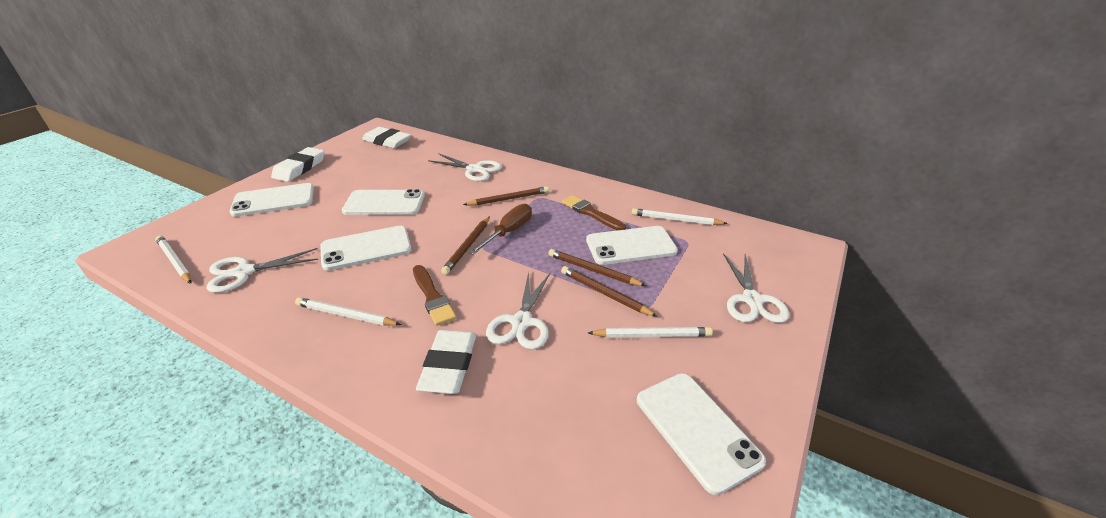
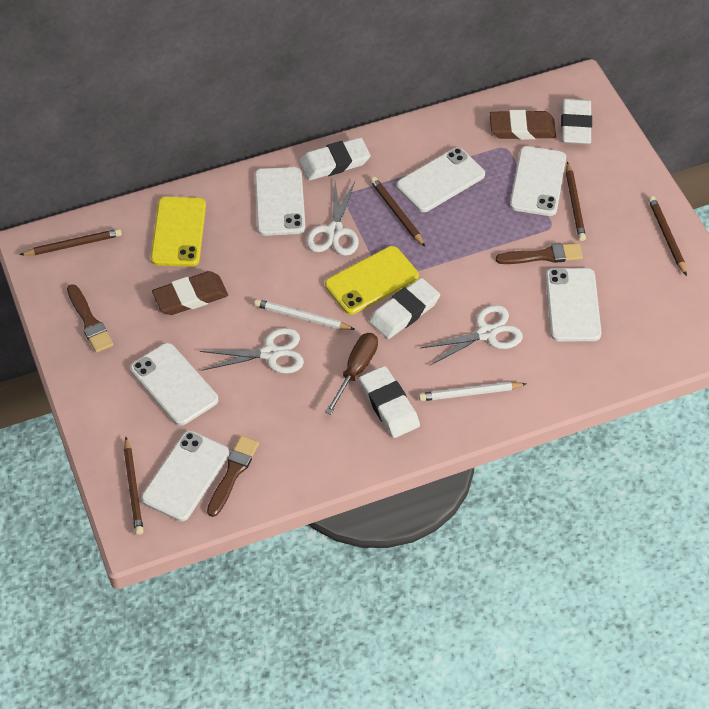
brown brush: [413,265,456,326] [562,195,626,230] = 2 -> [67,284,113,353] [207,436,259,517] [496,243,583,264] = 3
brown eraser: none = 0 -> [152,271,228,315] [490,110,556,140] = 2
brown pencil: [441,216,490,275] [463,186,549,206] [548,249,646,286] [561,266,658,317] = 4 -> [19,229,122,255] [124,437,143,535] [370,177,425,247] [566,162,586,241] [648,196,687,276] = 5
white eraser: [271,147,325,182] [362,127,411,148] [416,330,476,394] = 3 -> [300,137,371,180] [359,366,420,438] [369,278,440,339] [561,99,592,144] = 4
white pencil: [155,235,192,284] [295,297,401,326] [588,327,713,338] [632,208,728,225] = 4 -> [254,299,355,330] [419,382,526,401] = 2
white phone: [230,183,314,217] [320,226,411,271] [342,189,425,215] [586,226,678,265] [637,373,766,495] = 5 -> [130,343,218,426] [141,431,229,521] [255,167,305,236] [397,148,485,212] [510,146,566,216] [546,268,601,341] = 6
white scissors: [207,248,318,293] [428,153,502,181] [486,272,550,350] [723,253,789,323] = 4 -> [200,328,304,374] [306,182,359,256] [421,305,523,365] = 3
yellow phone: none = 0 -> [151,197,206,267] [325,246,419,315] = 2

